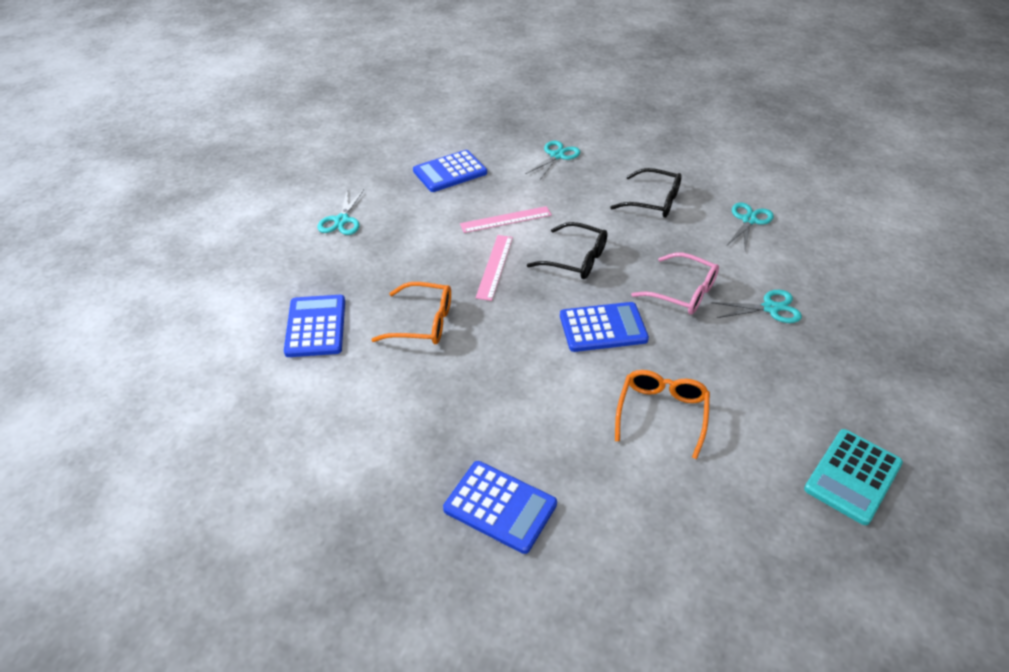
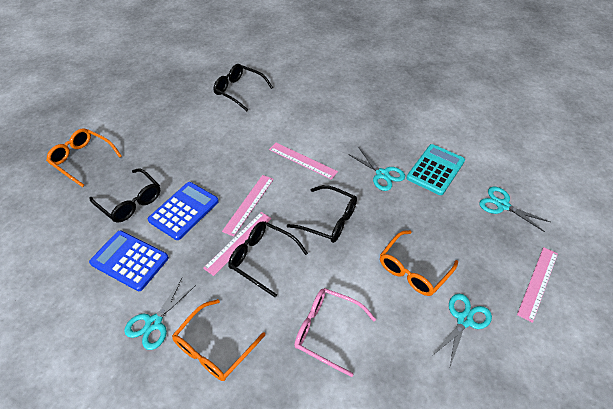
black glasses: [527,222,608,279] [610,168,682,218] = 2 -> [89,168,160,223] [213,64,273,111] [228,221,308,298] [287,185,357,243] = 4
blue calculator: [284,295,345,357] [413,150,487,192] [443,461,557,554] [560,302,649,352] = 4 -> [89,230,169,291] [148,182,219,240] = 2
orange glasses: [371,282,451,344] [615,370,710,459] = 2 -> [46,128,122,187] [172,299,265,381] [380,230,458,296] = 3
pink ruler: [460,206,552,233] [475,235,513,301] = 2 -> [203,212,272,276] [222,175,274,237] [269,143,338,180] [517,247,558,323] = 4

